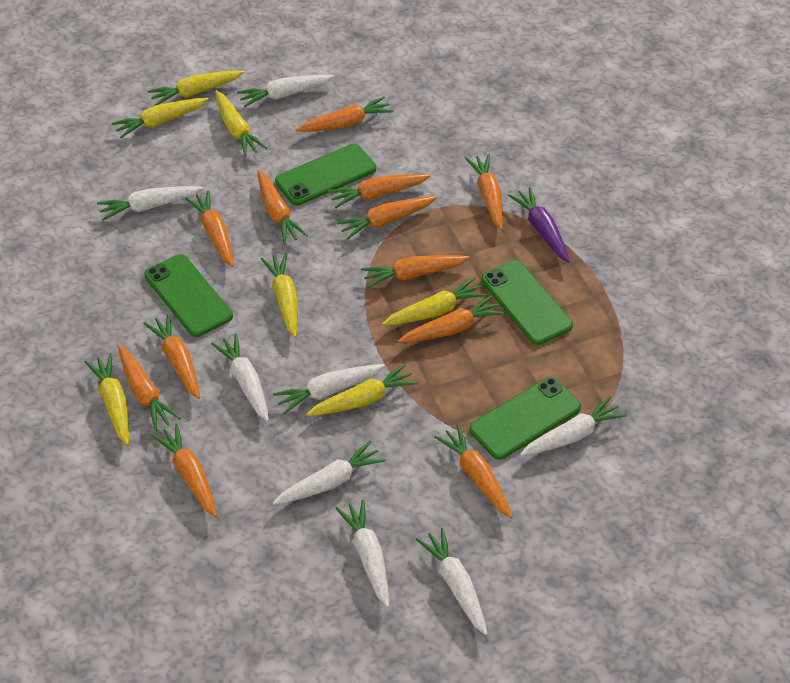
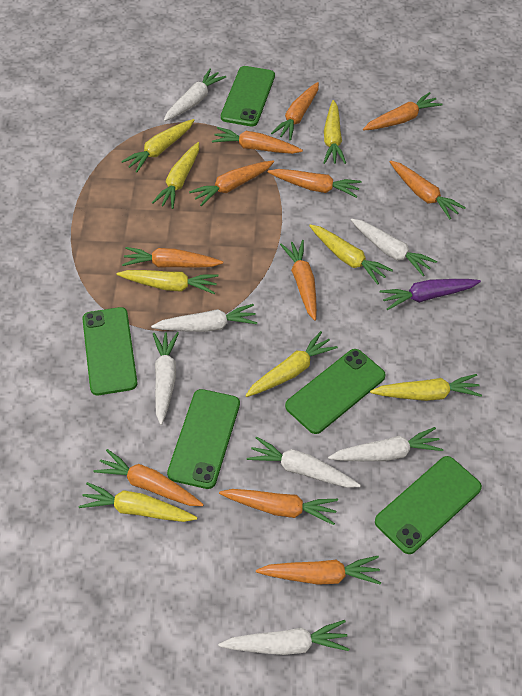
green phone: [144,254,233,337] [275,144,376,205] [469,377,581,460] [481,260,573,345] = 4 -> [82,307,138,395] [167,389,240,489] [221,66,275,126] [285,349,386,434] [375,456,482,554] = 5
orange carrot: [118,345,181,431] [143,313,200,399] [151,423,217,517] [185,191,234,267] [257,170,308,244] [295,96,393,132] [328,174,431,208] [336,196,437,240] [361,255,470,288] [398,295,505,343] [434,424,512,518] [465,154,503,230] = 12 -> [93,449,204,506] [122,247,223,268] [189,160,274,206] [212,127,303,154] [219,489,338,525] [256,556,381,585] [268,169,361,198] [271,82,319,140] [280,240,317,321] [363,92,442,130] [390,160,466,219] = 11
white carrot: [97,186,203,221] [211,334,269,422] [237,75,334,107] [273,364,385,414] [273,440,386,505] [335,499,389,608] [416,528,488,635] [520,396,627,456] = 8 -> [151,304,257,332] [153,332,179,425] [164,69,226,121] [218,620,349,655] [247,436,361,488] [328,427,443,461] [351,219,437,276] = 7
yellow carrot: [85,353,129,446] [112,98,209,138] [147,71,244,106] [215,91,267,157] [261,253,298,338] [306,364,418,416] [382,277,487,326] = 7 -> [78,482,197,522] [117,270,218,294] [121,119,194,173] [152,142,199,209] [245,331,338,397] [309,224,393,285] [323,100,346,164] [370,374,482,401] = 8

